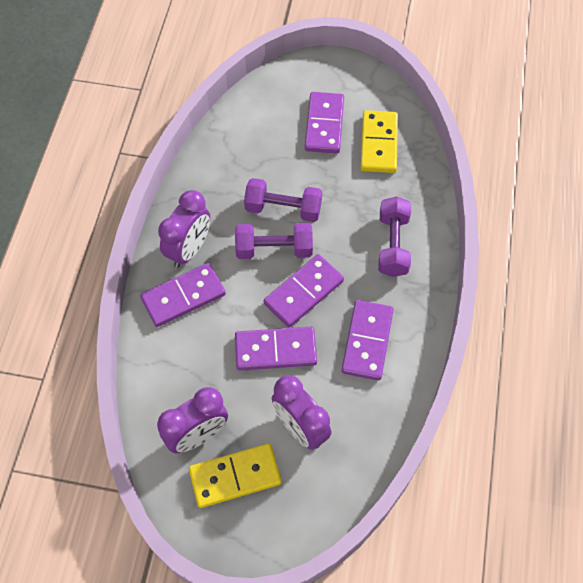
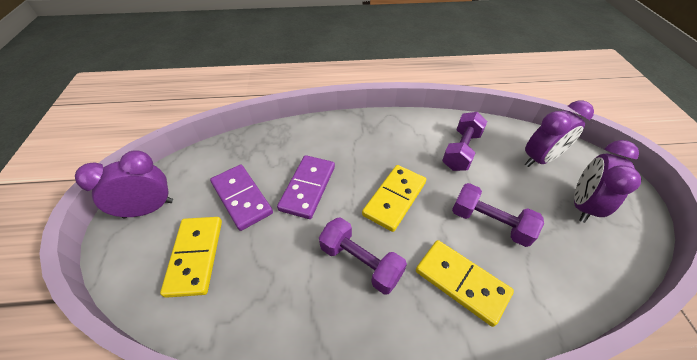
purple domino: [140,263,226,327] [235,327,317,371] [264,254,344,327] [305,92,344,153] [341,300,394,381] = 5 -> [210,165,273,231] [277,155,335,219] = 2
yellow domino: [189,443,282,508] [361,110,398,173] = 2 -> [160,217,222,298] [362,165,426,232] [416,240,514,327] = 3

